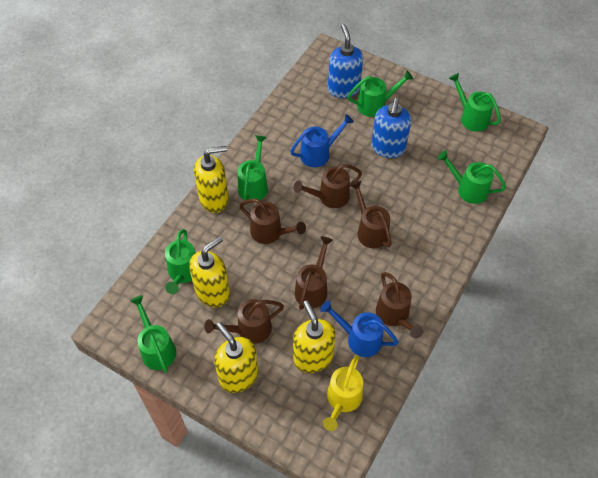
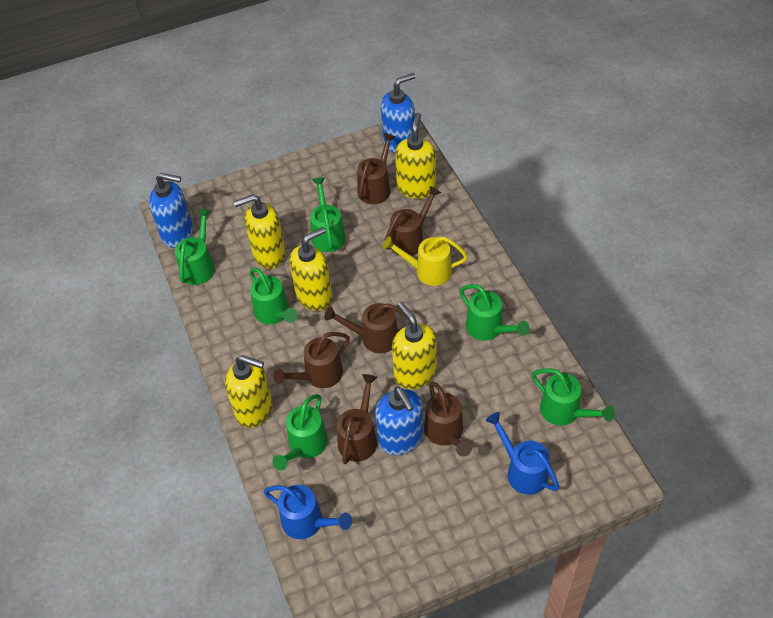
blue soap dispenser: [328,24,363,98] [371,98,411,158] = 2 -> [149,173,193,248] [375,387,423,455] [381,73,415,153] = 3
yellow soap dispenser: [189,236,230,308] [194,146,229,213] [214,322,258,393] [293,300,336,373] = 4 -> [225,355,273,428] [234,194,286,269] [289,227,332,311] [392,302,437,389] [395,113,436,199] = 5

